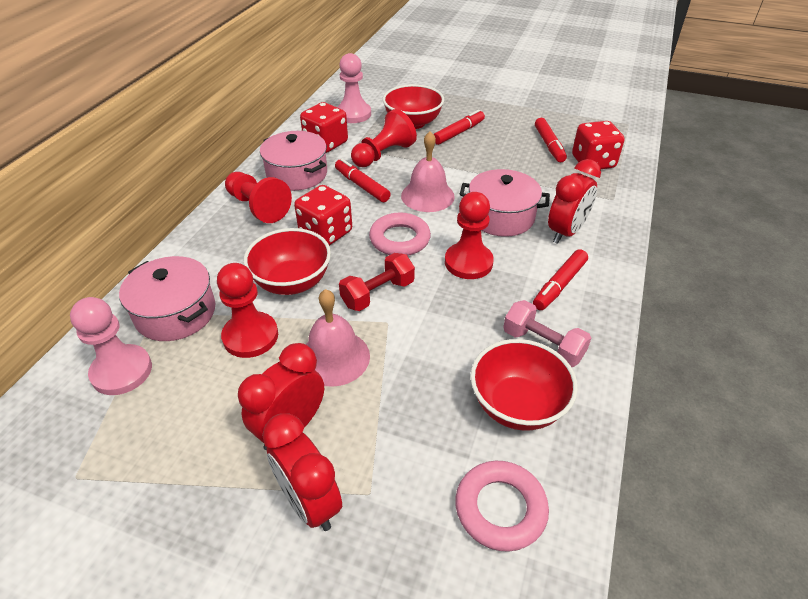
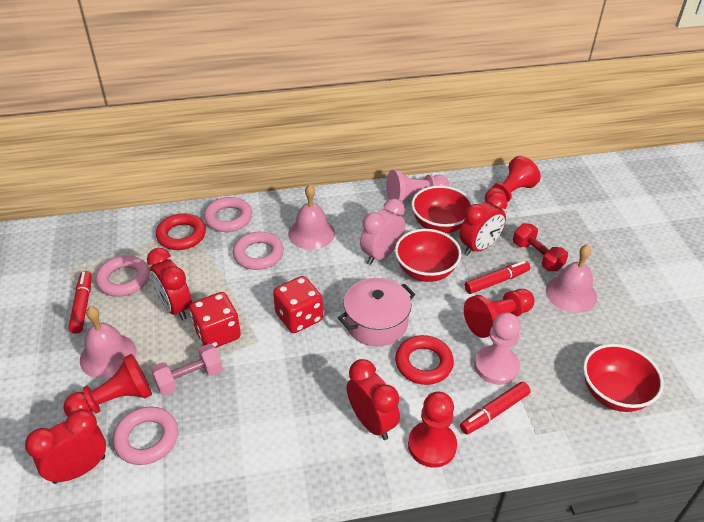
pink bell: [306,289,370,387] [401,131,455,212] = 2 -> [80,306,137,378] [288,185,335,250] [546,244,597,313] = 3
pink clock: none = 0 -> [360,198,405,265] = 1
pink pot: [119,256,215,341] [260,131,327,191] [460,169,550,237] = 3 -> [338,278,415,346] = 1
pink ring: [369,212,431,256] [455,461,549,552] = 2 -> [96,256,150,297] [113,407,178,465] [204,197,252,232] [233,232,284,270] = 4
red clock: [238,343,324,450] [262,413,342,531] [548,159,601,244] = 3 -> [25,409,106,484] [147,248,192,320] [347,359,400,440] [459,192,507,256] = 4
red dice: [294,185,352,246] [300,102,348,153] [572,121,624,169] = 3 -> [190,292,241,348] [273,276,323,333] = 2
red marker: [335,158,391,202] [434,110,485,145] [533,249,588,310] [535,118,567,162] = 4 -> [68,271,92,334] [460,382,531,434] [465,261,530,294] = 3
red ring: none = 0 -> [156,213,206,250] [395,335,454,385] = 2

